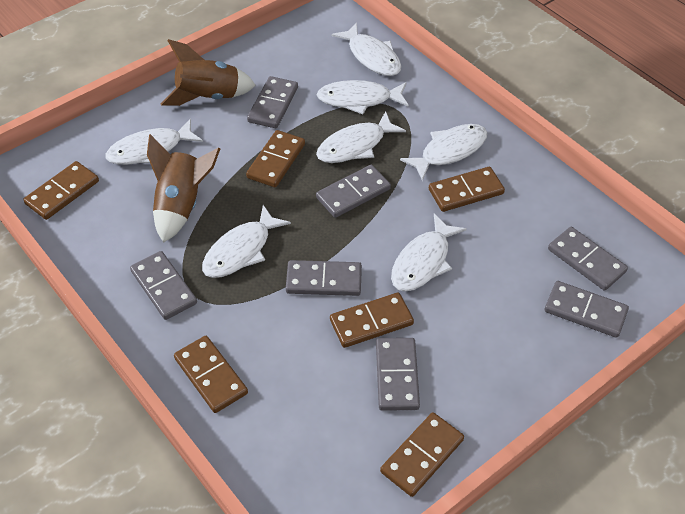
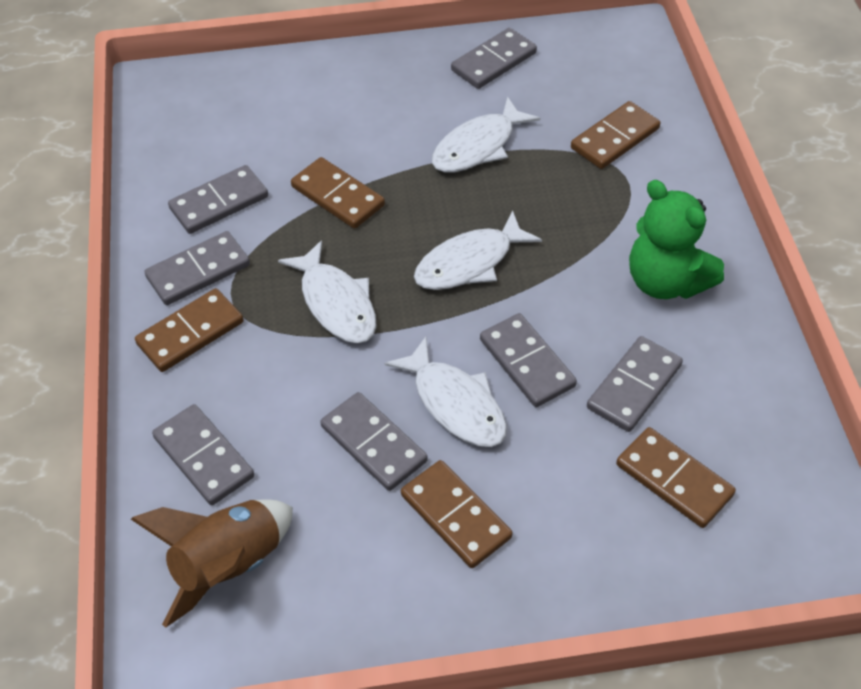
brown domino: [24,161,99,220] [174,336,248,413] [246,130,305,187] [330,293,414,348] [380,412,464,497] [429,167,505,212] = 6 -> [135,288,243,372] [291,157,385,229] [401,460,512,568] [571,101,660,169] [616,427,736,528] = 5
brown rocket: [147,134,220,243] [161,39,256,106] = 2 -> [131,500,293,628] = 1
green teddy bear: none = 0 -> [629,180,724,299] = 1
white fish: [106,118,203,165] [202,205,291,278] [316,80,409,114] [316,111,406,163] [331,22,401,76] [391,214,467,292] [400,124,487,181] = 7 -> [278,240,377,343] [385,337,507,447] [414,210,542,290] [432,96,540,172] = 4

